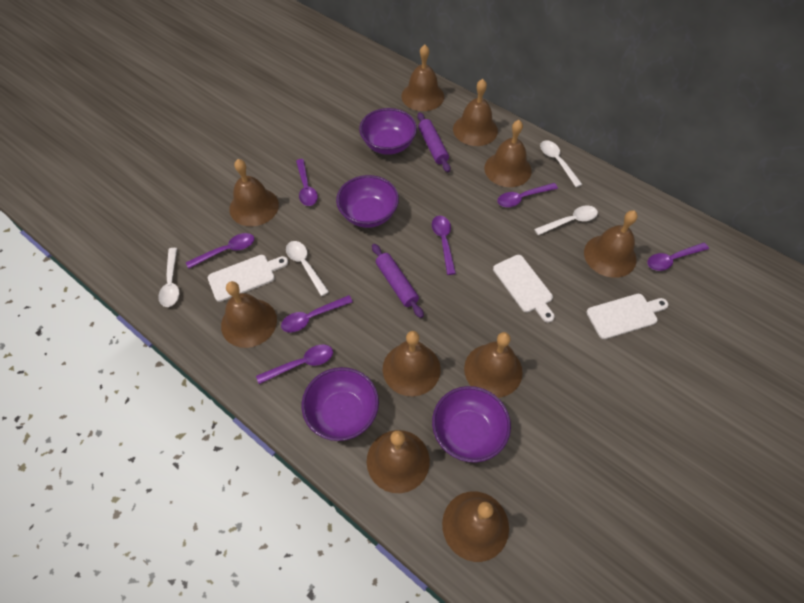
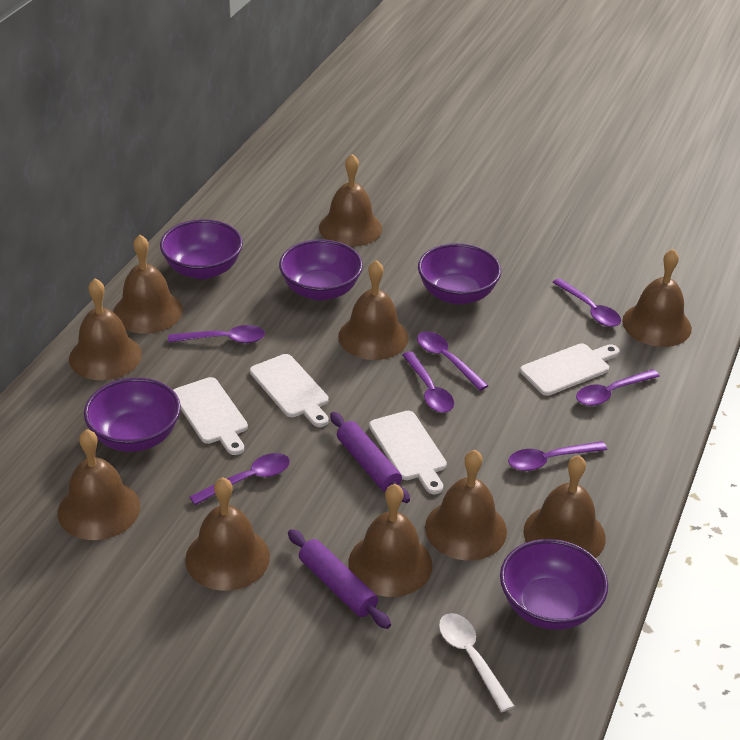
purple bowl: [302,367,379,441] [336,175,399,228] [359,108,417,155] [432,386,511,463] = 4 -> [84,378,181,452] [160,219,243,279] [279,239,363,301] [418,243,501,305] [500,539,608,630] = 5
white cutting board: [208,255,288,302] [493,255,555,323] [586,294,668,339] = 3 -> [173,377,248,455] [250,354,329,427] [369,411,447,494] [520,343,619,396] = 4
white spoon: [158,248,179,307] [286,241,329,296] [534,206,598,235] [540,140,582,187] = 4 -> [439,613,514,712] = 1

